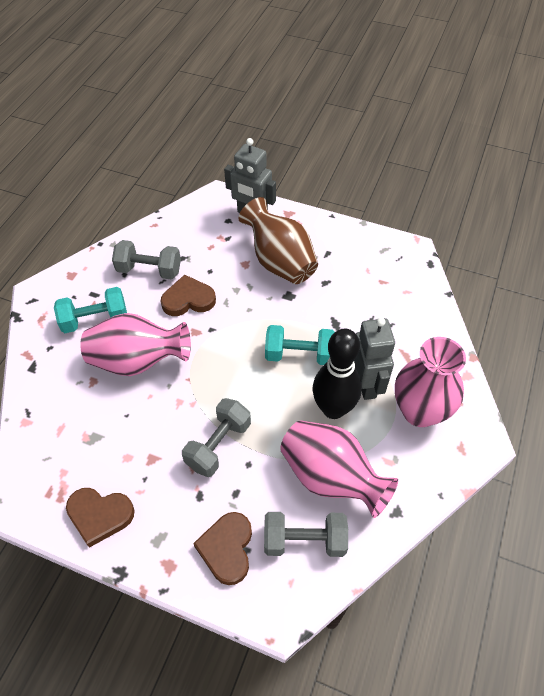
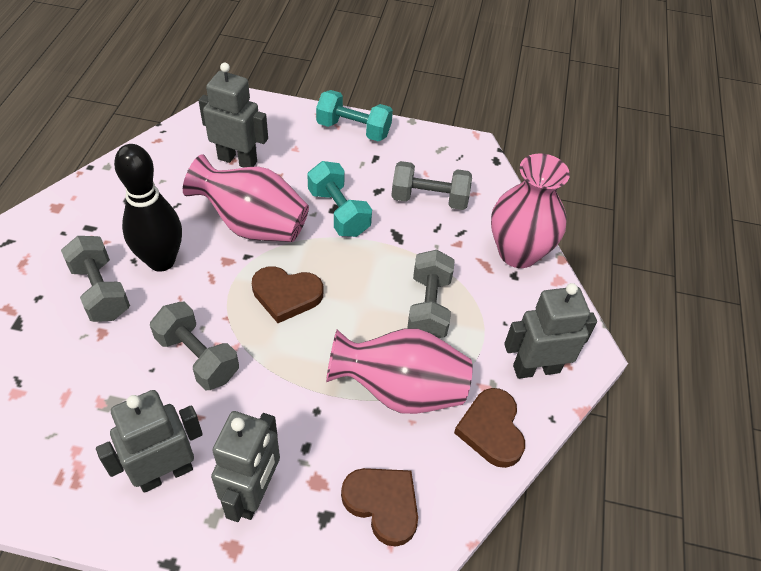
brown vase: [238,197,318,284] = 1 -> none = 0
grey dumbbell: [112,240,181,280] [182,398,251,477] [264,512,348,557] = 3 -> [61,236,130,322] [150,302,239,390] [391,161,472,210] [407,250,455,338] = 4
grey robot: [224,138,276,213] [354,317,395,400] = 2 -> [96,390,203,493] [198,62,268,168] [211,411,280,522] [504,283,597,379] = 4

